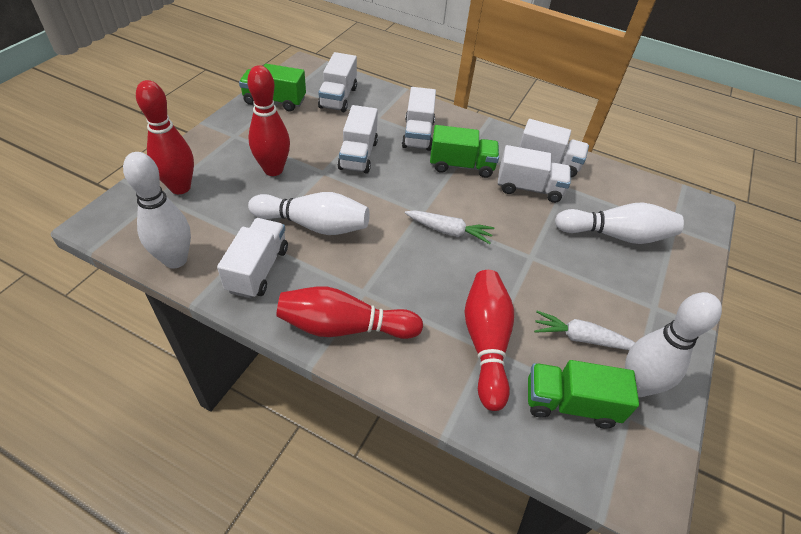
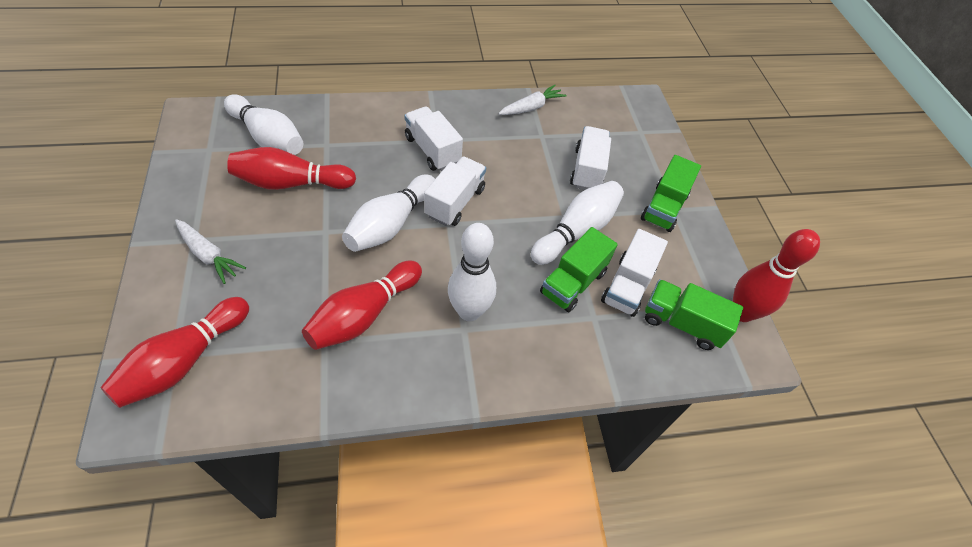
white truck: [217,218,288,299] [318,52,357,112] [338,105,378,174] [402,87,436,151] [498,145,571,203] [519,119,589,178] = 6 -> [404,106,463,171] [424,156,486,226] [570,126,611,190] [601,229,668,317] = 4

